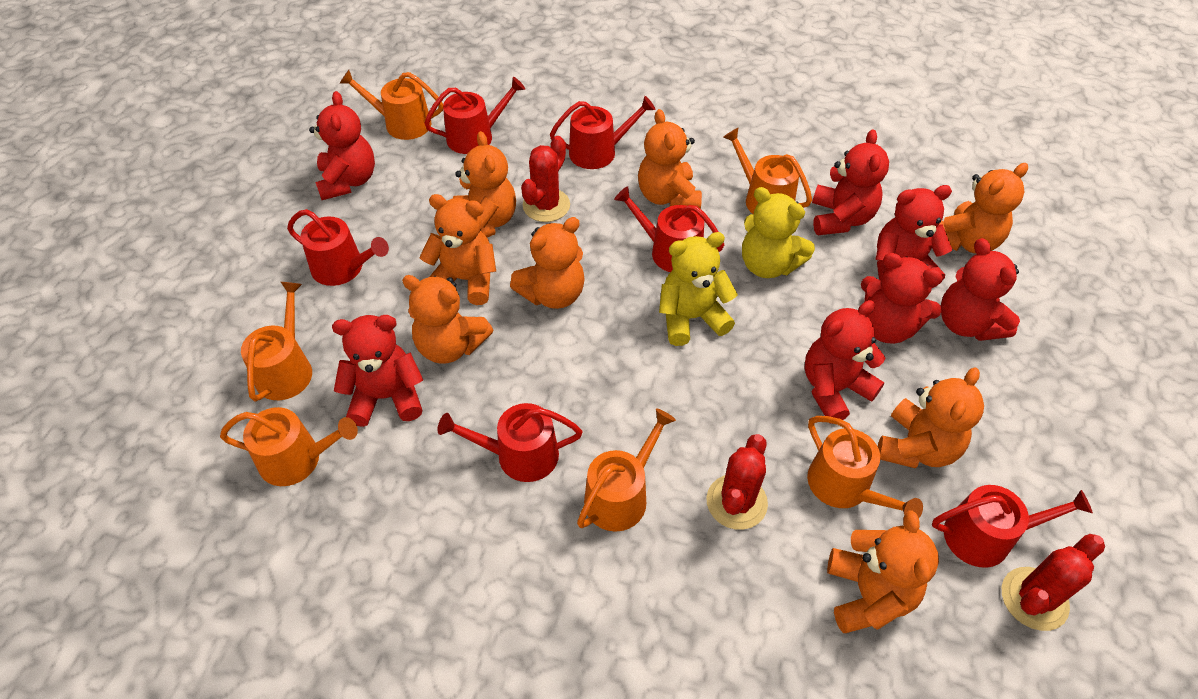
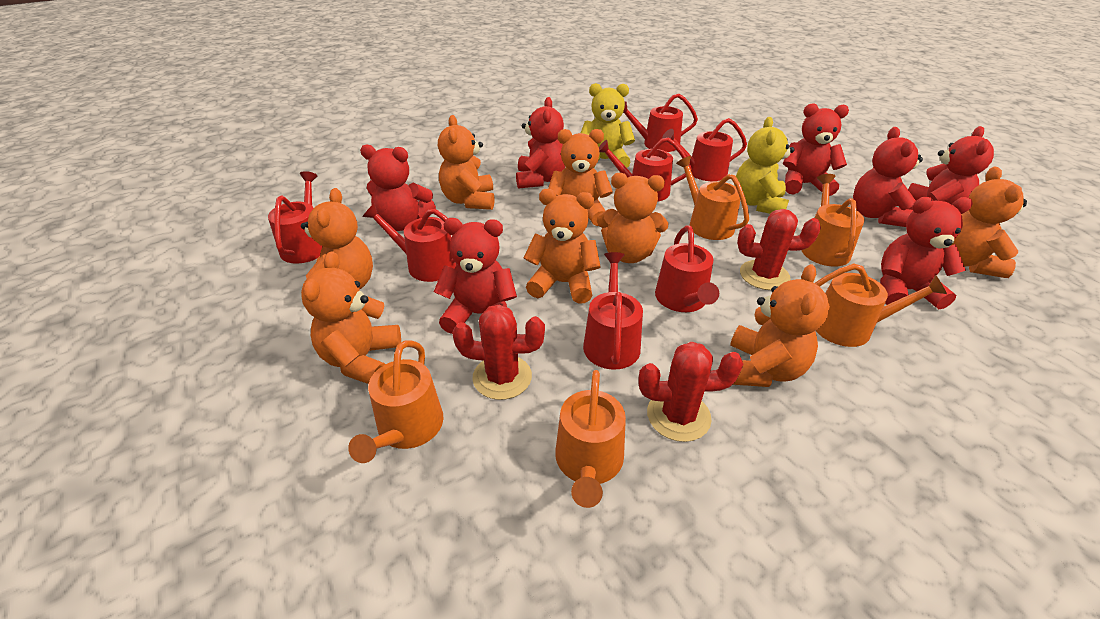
orange watering can: [220,407,358,486] [241,282,312,401] [340,70,443,140] [577,408,676,532] [723,128,812,214] [807,416,923,518] = 6 -> [348,341,443,463] [555,370,626,508] [676,156,749,240] [802,174,864,267] [815,263,947,347] = 5
red watering can: [287,209,389,286] [424,77,525,154] [437,403,582,482] [550,96,655,169] [614,186,724,272] [932,485,1093,568] = 6 -> [268,171,323,264] [363,203,457,282] [583,252,643,370] [599,137,692,202] [623,93,698,152] [655,225,719,312] [662,118,747,181] = 7

